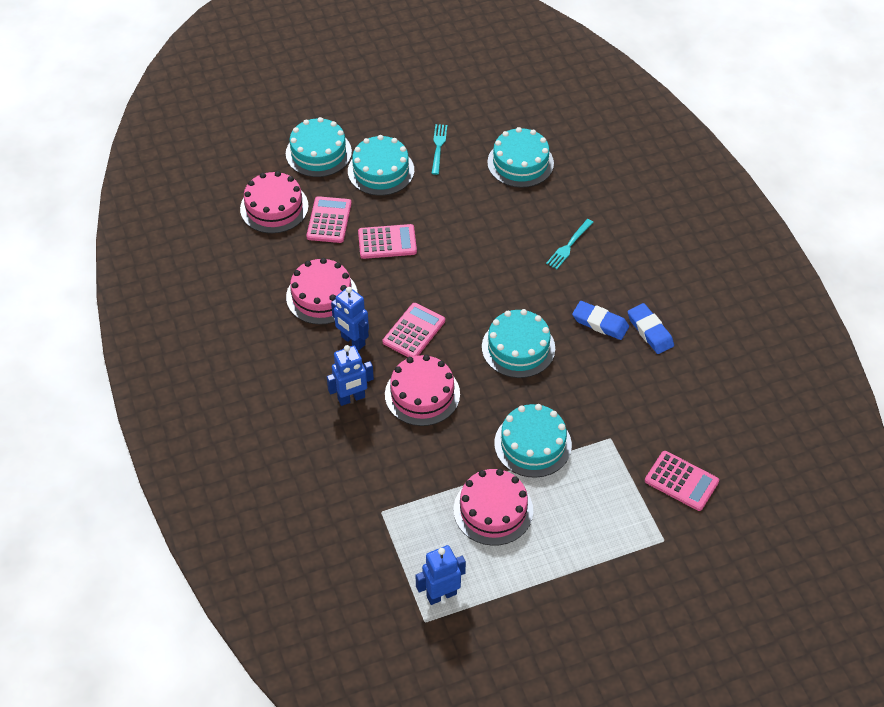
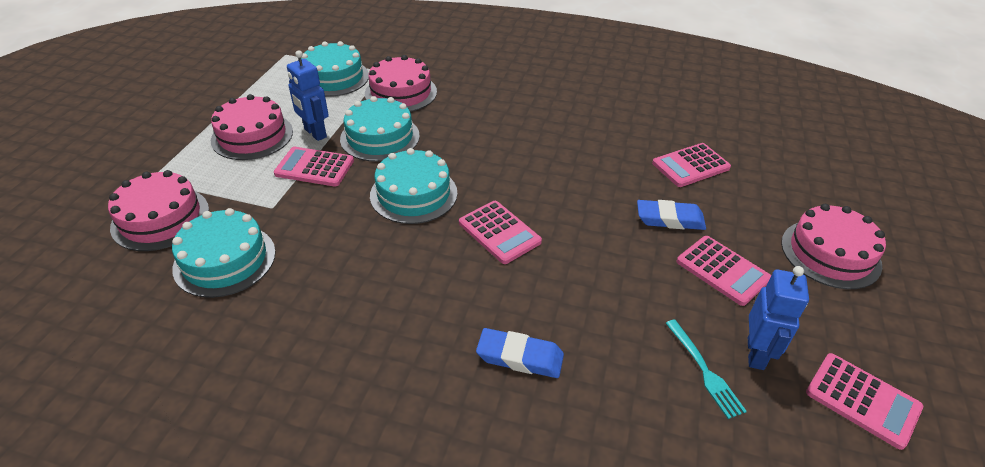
blue robot: [327,345,374,406] [331,287,369,350] [415,545,466,605] = 3 -> [287,50,329,141] [748,266,809,370] = 2
pink calculator: [306,196,352,243] [358,224,417,259] [383,303,445,357] [645,451,719,511] = 4 -> [274,147,354,187] [459,201,542,264] [652,143,731,187] [677,236,771,306] [806,353,923,450] = 5
turquoise cake: [286,117,352,177] [348,135,414,196] [482,309,555,378] [487,127,554,188] [494,404,572,478] = 5 -> [172,208,276,298] [301,41,369,97] [340,96,420,162] [370,148,457,224] = 4
turquoise fork: [431,124,447,175] [546,219,594,269] = 2 -> [666,319,747,419] = 1

